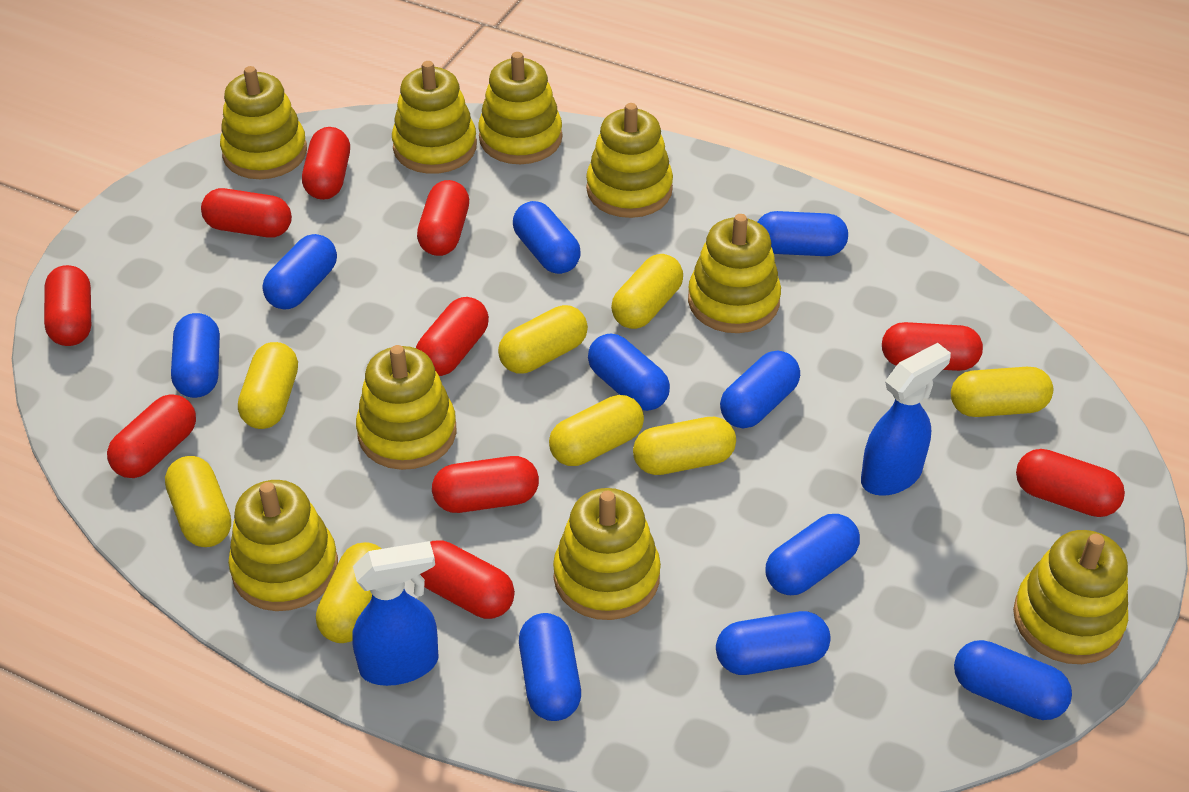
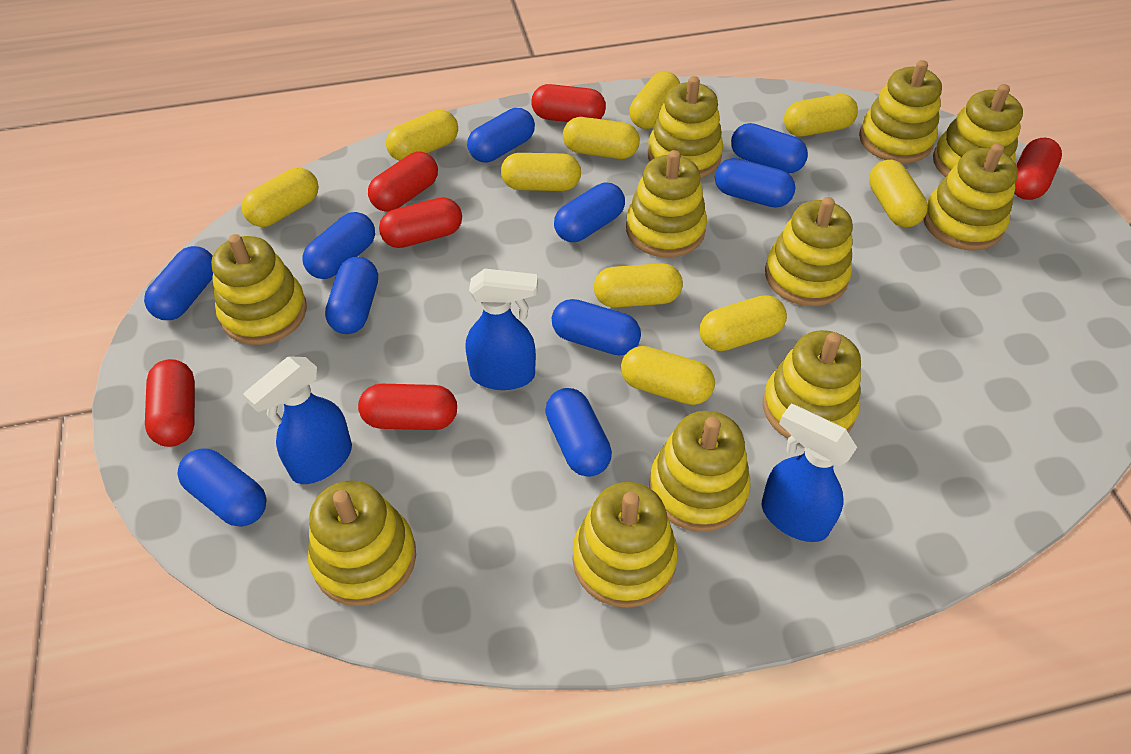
blue spray bottle: [352,541,439,686] [861,343,951,496] = 2 -> [243,356,352,484] [465,269,538,390] [762,404,857,542] = 3
red capsule: [44,265,91,346] [107,394,196,478] [201,188,292,238] [302,127,350,200] [416,297,489,376] [417,180,469,256] [420,540,515,619] [432,456,539,513] [882,322,983,371] [1016,449,1125,517] = 10 -> [145,359,195,447] [358,384,457,430] [368,152,438,212] [379,197,462,248] [531,84,606,122] [1014,138,1062,200] = 6
yellow capsule: [165,456,231,547] [238,342,298,429] [316,542,382,643] [498,305,588,374] [549,395,644,466] [611,254,683,329] [633,417,736,475] [951,367,1053,417] = 8 -> [242,168,319,227] [386,110,458,161] [501,153,581,191] [563,117,640,159] [594,263,683,308] [621,346,715,405] [630,71,680,129] [699,295,787,351] [784,94,858,137] [869,160,928,227] = 10
yellow stacking toy: [220,66,307,179] [228,480,338,611] [356,345,457,470] [392,61,477,174] [478,52,562,164] [553,488,661,620] [586,103,673,218] [688,214,781,333] [1013,530,1128,664] = 9 -> [211,234,307,345] [308,480,416,606] [572,482,678,608] [626,150,707,258] [647,76,723,178] [649,411,751,532] [763,330,861,438] [765,197,852,306] [859,60,942,163] [924,143,1018,250] [933,84,1023,177] = 11

